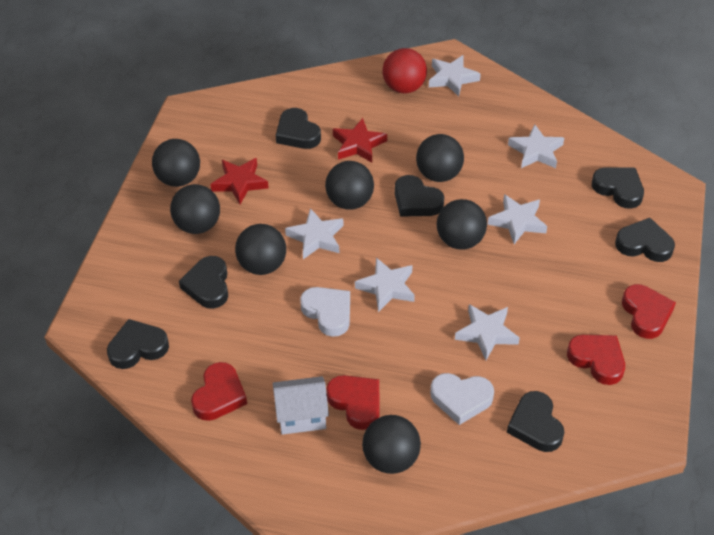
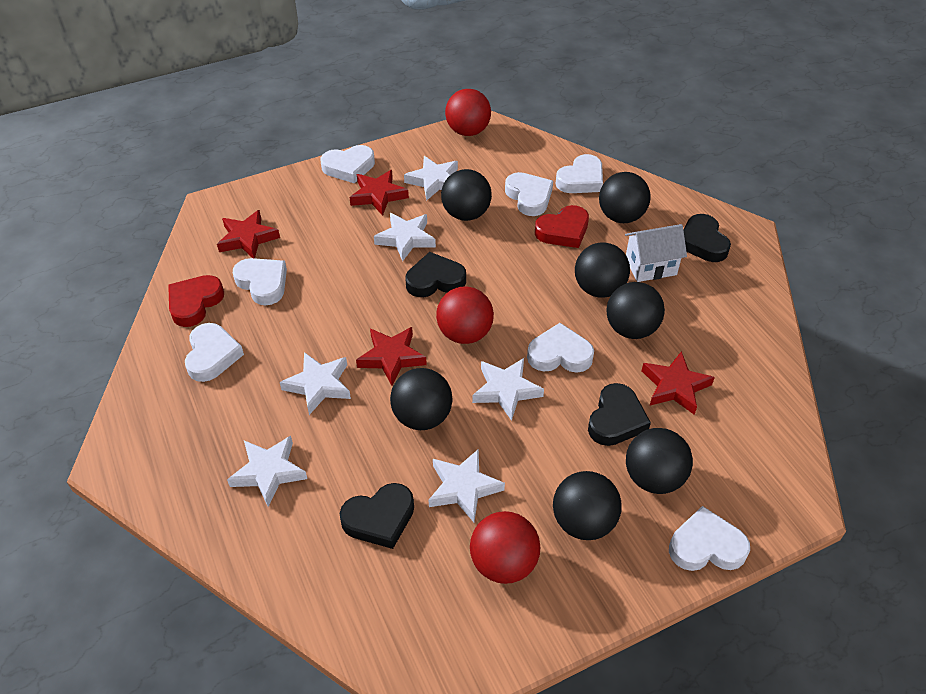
black heart: [107,319,169,369] [179,256,228,309] [276,108,321,149] [395,175,444,217] [507,391,564,452] [592,167,644,209] [615,218,675,262] = 7 -> [340,483,414,549] [405,252,466,297] [588,383,651,446] [683,214,731,262] = 4
red ball: [382,48,427,94] = 1 -> [436,286,494,344] [445,89,491,136] [470,511,540,584] = 3
red heart: [191,362,247,421] [326,375,380,430] [567,335,625,385] [622,284,676,339] = 4 -> [168,275,224,327] [535,205,589,248] = 2
red star: [210,158,269,204] [333,118,387,163] = 2 -> [217,210,280,258] [349,170,409,216] [356,327,427,386] [642,351,715,415] = 4
white heart: [300,287,350,337] [430,373,494,425] = 2 -> [185,323,244,382] [233,258,287,305] [321,145,375,184] [505,172,553,216] [527,323,594,373] [555,154,603,193] [669,506,750,571] = 7

